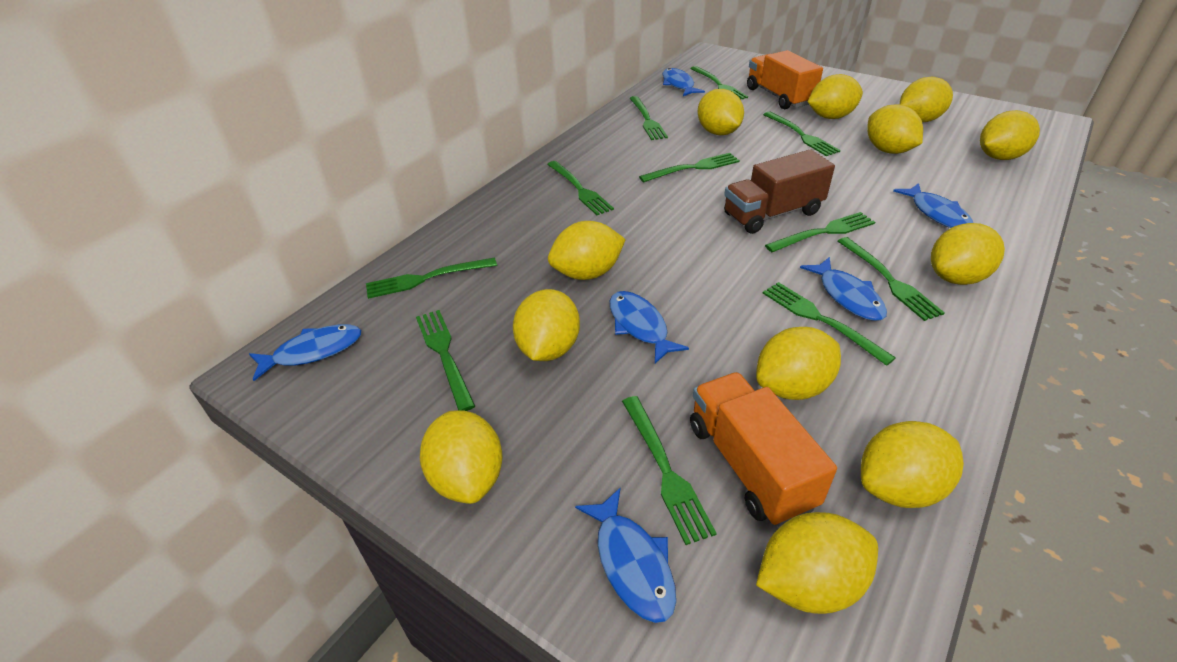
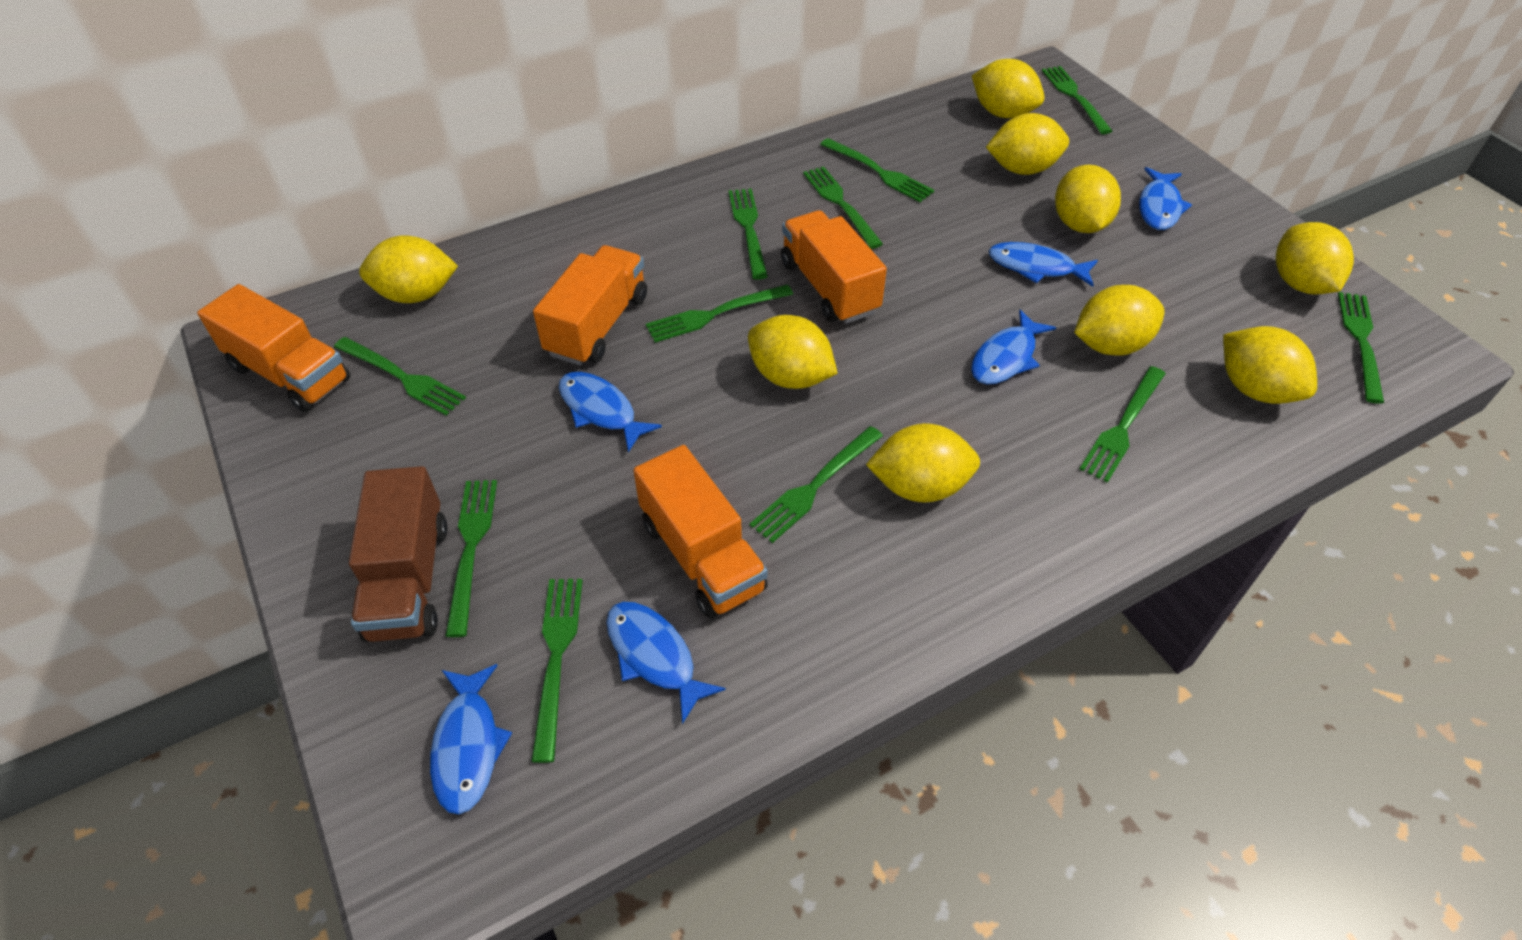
orange truck: [690,372,837,526] [747,50,823,109] = 2 -> [197,284,351,412] [533,245,647,365] [633,445,768,619] [781,210,887,324] = 4
yellow lemon: [420,410,503,504] [513,289,580,361] [548,221,626,280] [698,89,744,135] [756,327,841,400] [756,512,878,614] [808,74,863,119] [861,421,964,508] [867,104,923,154] [900,77,953,122] [931,223,1005,285] [980,110,1040,160] = 12 -> [359,235,458,303] [748,315,838,389] [866,423,980,503] [972,59,1045,118] [986,113,1069,175] [1055,165,1121,233] [1074,285,1165,356] [1223,326,1317,404] [1276,222,1354,294] = 9

